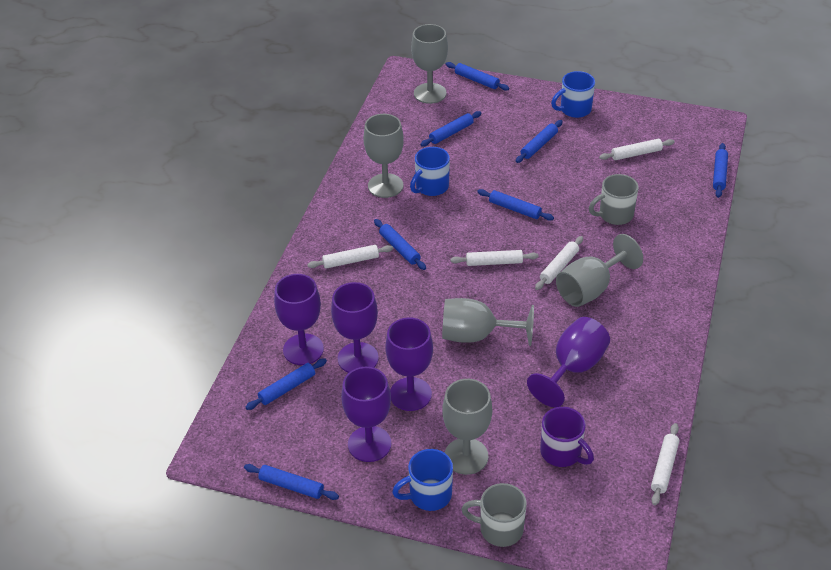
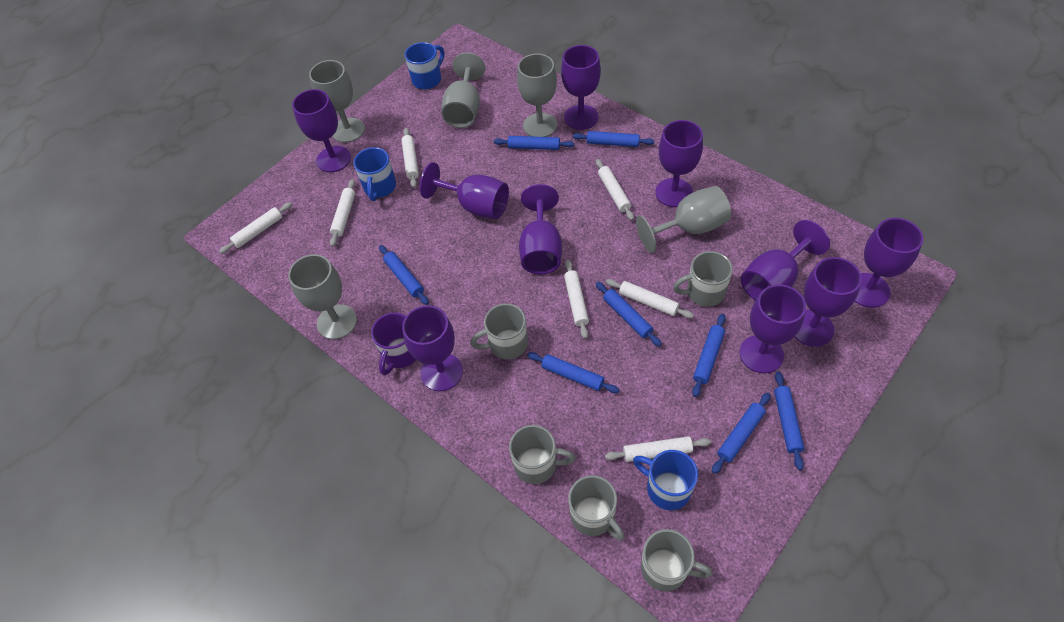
grey mug: [461,483,527,547] [589,174,639,225] = 2 -> [470,303,528,359] [509,425,576,484] [568,475,625,541] [641,529,712,592] [673,251,733,307] = 5
purple goblet: [274,274,324,365] [331,282,379,373] [341,367,391,462] [385,317,433,411] [527,317,610,407] = 5 -> [292,89,351,172] [402,305,463,391] [420,162,509,219] [519,184,562,274] [561,45,601,130] [655,120,703,207] [740,284,806,373] [741,220,830,301] [795,257,862,347] [855,218,923,308] = 10
white rolling pin: [307,245,393,269] [450,250,539,266] [535,236,583,290] [599,139,675,160] [651,423,679,505] = 5 -> [219,202,292,254] [330,179,355,247] [401,128,419,188] [564,260,589,339] [596,159,634,220] [605,436,711,462] [606,279,694,319] = 7

